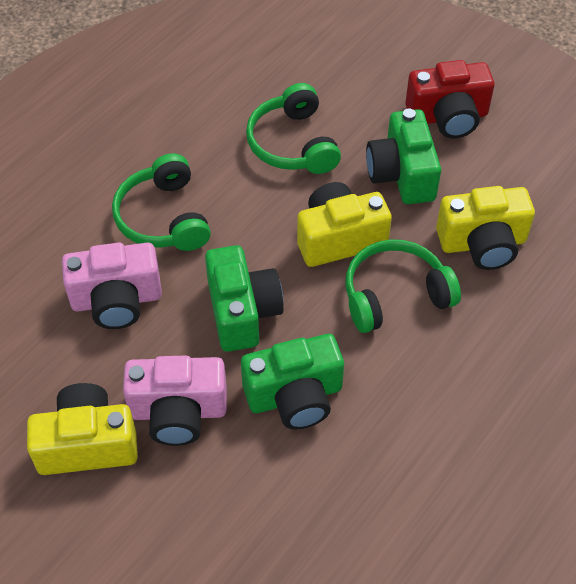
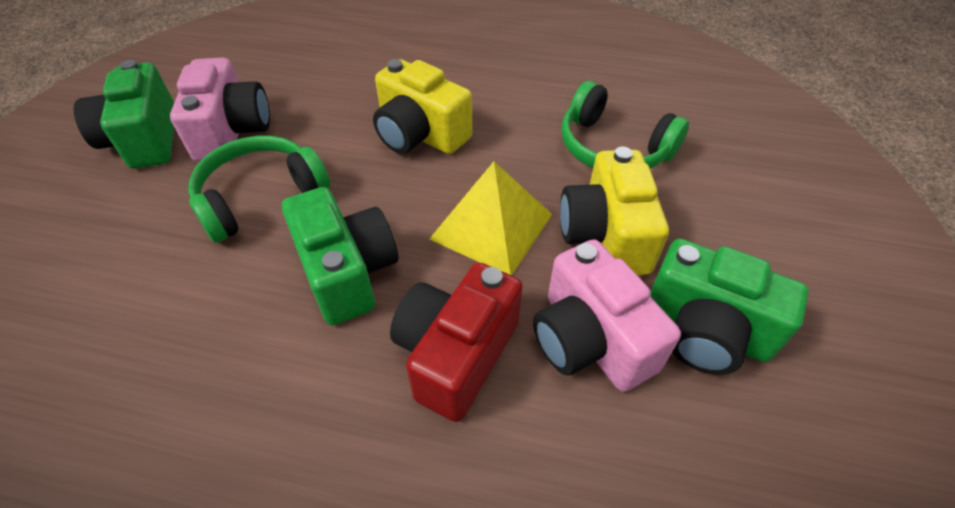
green headphones: [112,153,211,251] [246,83,341,174] [345,239,461,333] = 3 -> [188,136,330,243] [561,81,689,169] = 2
yellow camera: [27,383,138,475] [297,182,392,267] [436,186,535,270] = 3 -> [373,59,472,154] [560,147,669,275] = 2
yellow pyramid: none = 0 -> [429,162,552,275] = 1

